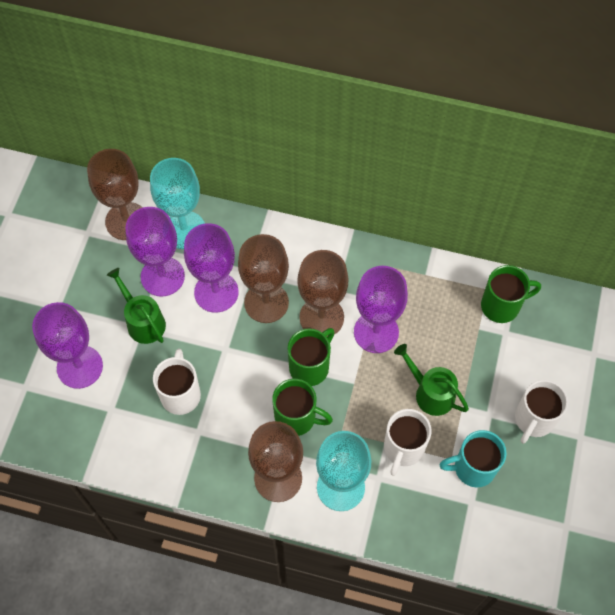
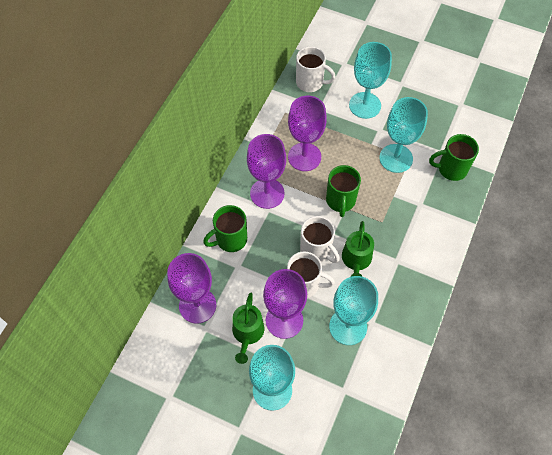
brown goblet: [87,149,143,240] [238,234,289,323] [248,421,303,502] [297,250,348,337] = 4 -> none = 0
turquoise goblet: [150,158,205,249] [316,431,372,511] = 2 -> [249,345,295,411] [329,276,378,345] [349,42,392,119] [379,97,428,173] = 4
turquoise mug: [439,430,507,487] = 1 -> none = 0

